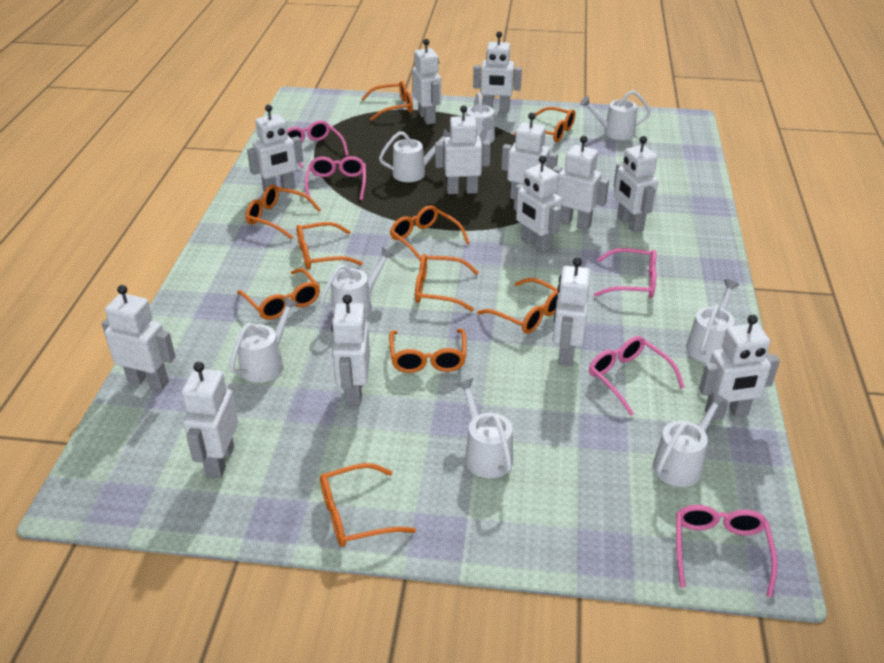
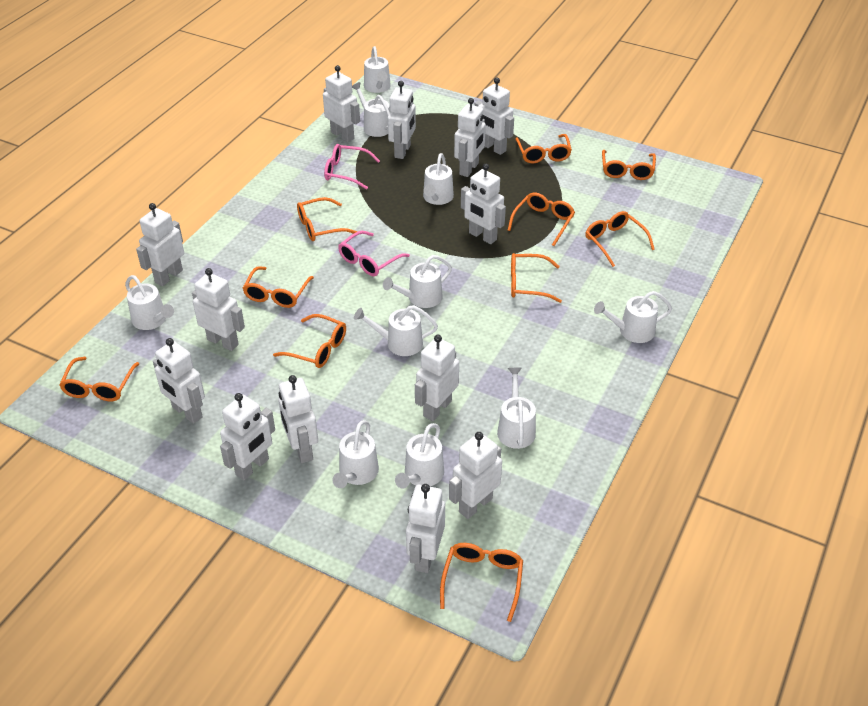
pink glasses: [287,120,349,168] [305,156,366,201] [589,336,685,416] [594,248,657,298] [676,505,777,598] = 5 -> [324,144,380,190] [338,231,410,276] = 2
white watering can: [230,297,299,383] [320,247,394,318] [379,129,450,182] [457,378,513,478] [466,92,495,143] [580,90,651,140] [653,392,728,487] [686,279,740,363] = 8 -> [125,275,174,330] [332,420,379,488] [352,82,390,137] [354,305,438,356] [364,46,391,93] [383,255,452,308] [395,423,444,489] [423,153,454,205] [497,368,536,449] [594,291,672,343] = 10

